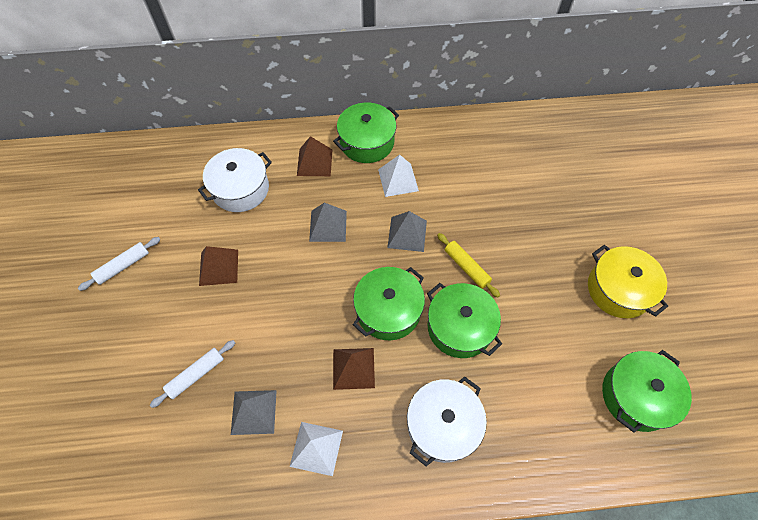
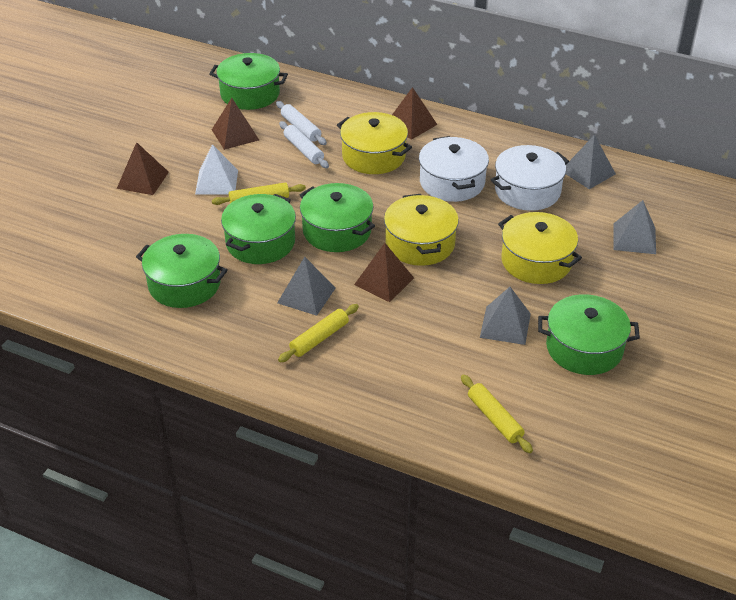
brown pyramid: [199,246,238,286] [297,136,332,176] [333,348,375,390] = 3 -> [117,142,169,195] [212,98,259,150] [354,243,414,302] [392,87,437,140] = 4
green pot: [333,103,399,163] [353,267,425,340] [427,283,502,358] [602,350,692,433] = 4 -> [136,234,228,308] [209,53,288,110] [221,194,296,264] [300,183,375,252] [538,294,640,375] = 5
grey pyramid: [231,390,277,435] [309,203,347,242] [387,211,427,252] = 3 -> [277,257,336,316] [480,287,531,345] [566,135,616,189] [614,200,656,254] = 4
white pyramid: [289,422,343,476] [378,155,419,197] = 2 -> [195,144,238,194] = 1
yellow pot: [588,245,668,318] = 1 -> [337,112,412,174] [384,194,459,266] [498,212,582,284] = 3
yellow rolling pin: [437,233,500,298] = 1 -> [212,182,306,205] [278,304,359,362] [461,375,533,453] = 3

